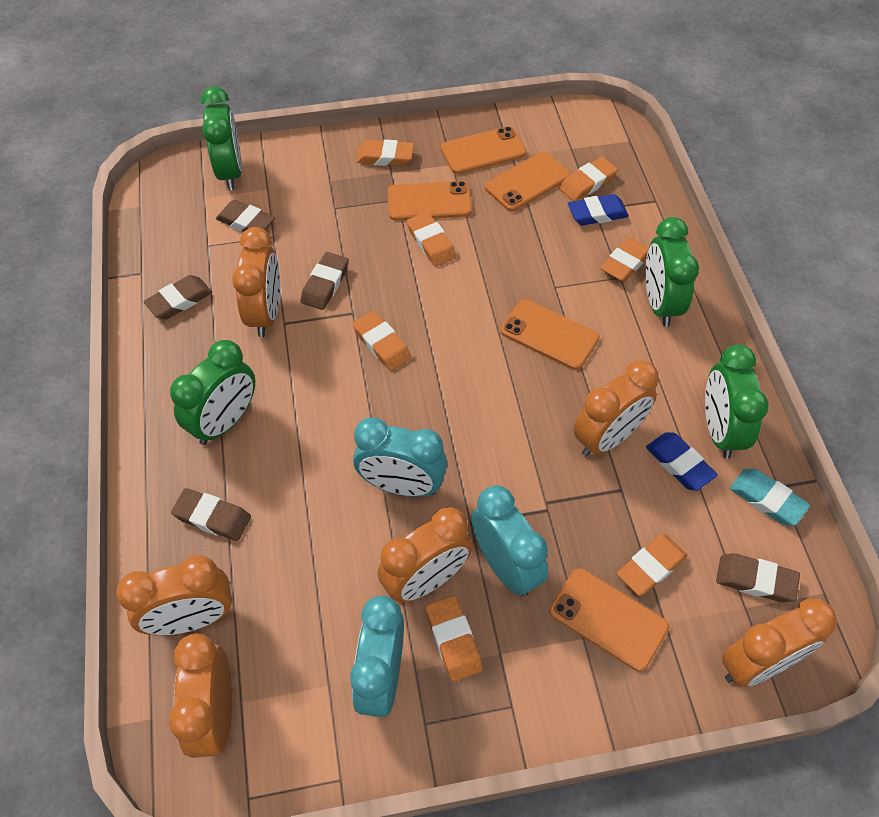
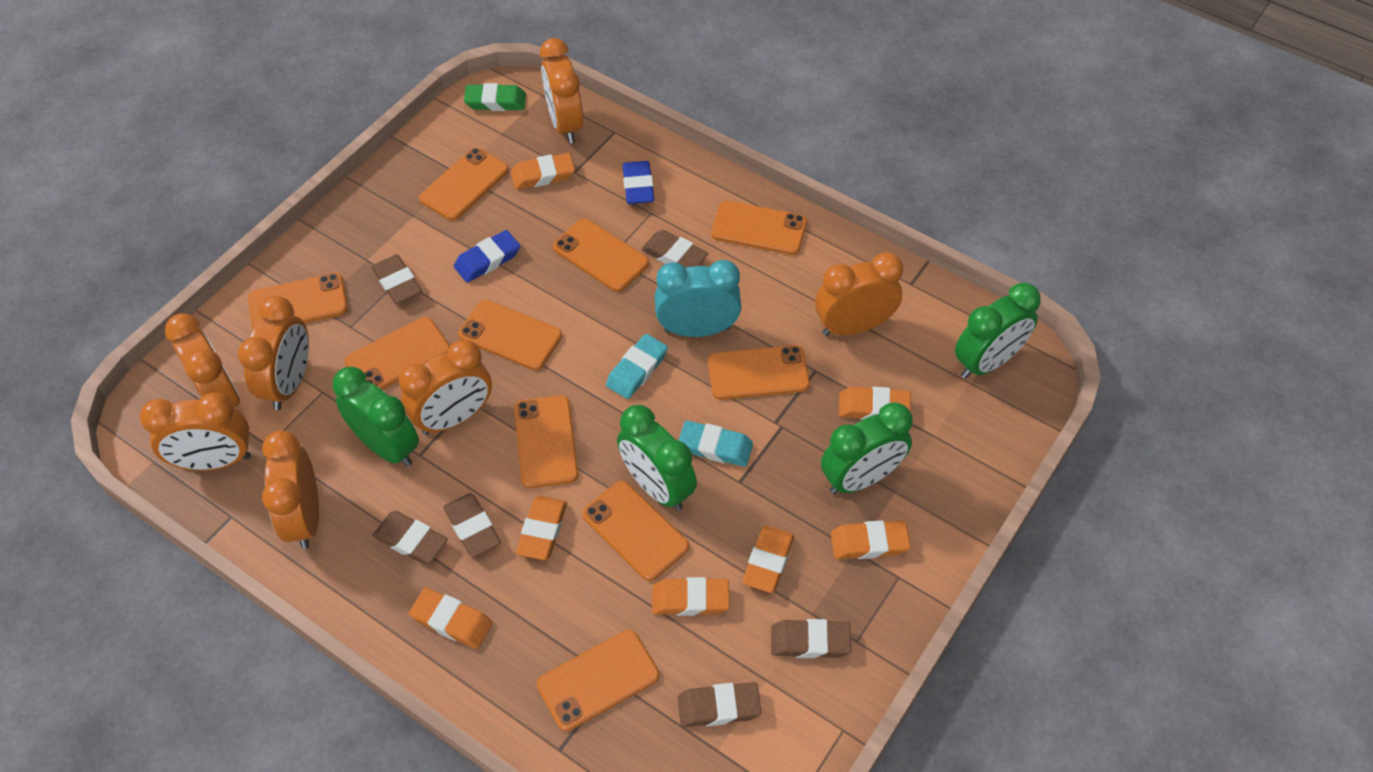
brown eraser: [143,275,212,319] [171,488,251,541] [216,200,275,232] [301,252,349,310] [716,553,800,602] = 5 -> [372,254,422,304] [372,511,448,564] [443,493,501,557] [641,230,708,268] [678,682,761,727] [771,619,851,658] = 6
green eraser: none = 0 -> [464,83,526,111] = 1
orange clock: [116,555,232,635] [169,634,232,758] [232,227,280,337] [378,507,473,603] [574,360,659,457] [722,599,837,687] = 6 -> [140,393,251,471] [165,313,240,408] [238,296,309,410] [262,430,319,549] [399,339,492,435] [540,38,583,144] [815,252,903,336] = 7
orange phone: [388,181,472,221] [441,126,527,174] [485,152,571,211] [500,299,600,370] [549,568,669,672] = 5 -> [248,273,348,328] [345,317,450,390] [419,148,509,221] [458,300,562,370] [514,395,578,488] [537,630,659,731] [553,218,649,292] [582,481,689,581] [708,345,810,400] [711,201,807,255] = 10
turquoise clock: [350,596,404,717] [353,417,447,497] [471,485,548,596] = 3 -> [655,260,741,337] = 1
turquoise eraser: [730,469,810,526] = 1 -> [606,334,668,399] [678,421,753,467] = 2

